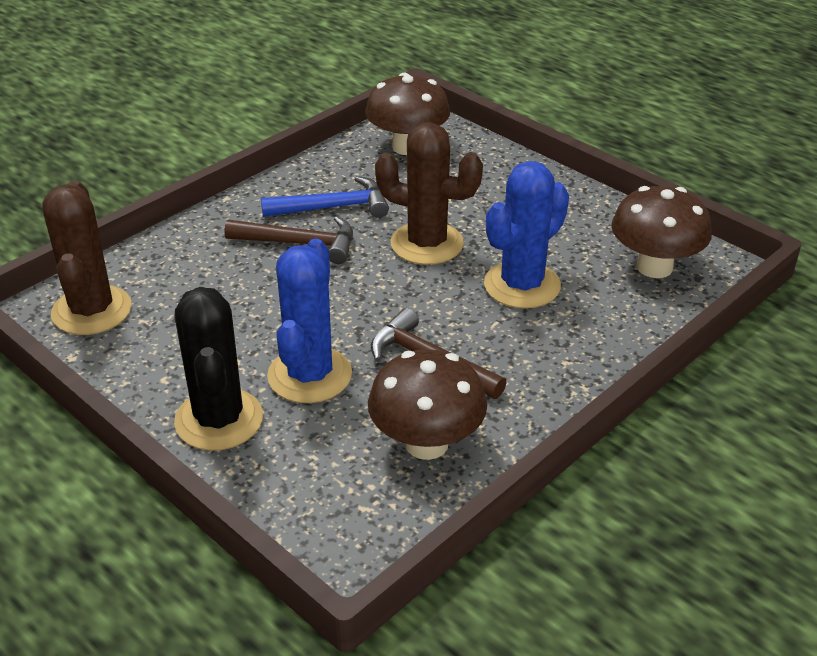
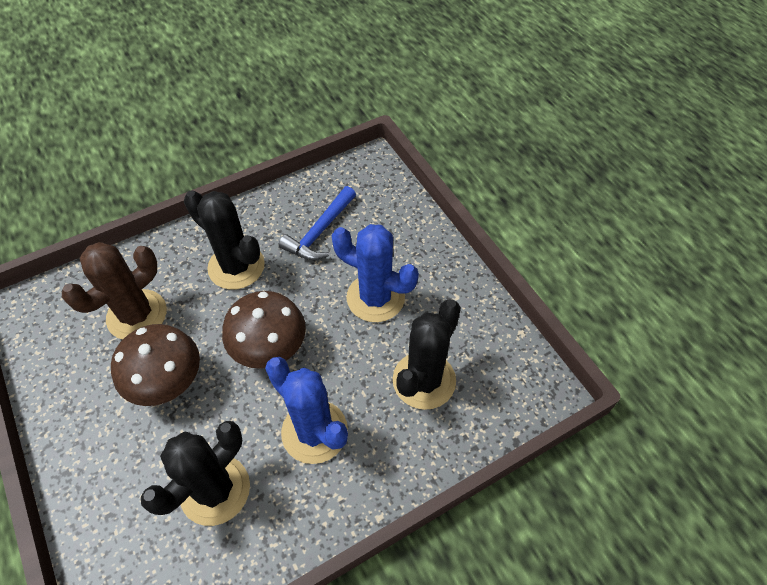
black cactus: [174,287,263,451] = 1 -> [141,421,250,526] [184,190,265,290] [393,299,461,410] = 3
brown cactus: [42,181,132,335] [375,123,483,265] = 2 -> [62,242,167,340] = 1
brown hammer: [224,216,353,264] [371,308,507,399] = 2 -> none = 0
brown mushroom: [365,73,450,155] [368,349,487,460] [611,186,712,278] = 3 -> [111,324,200,406] [222,291,306,369] = 2

